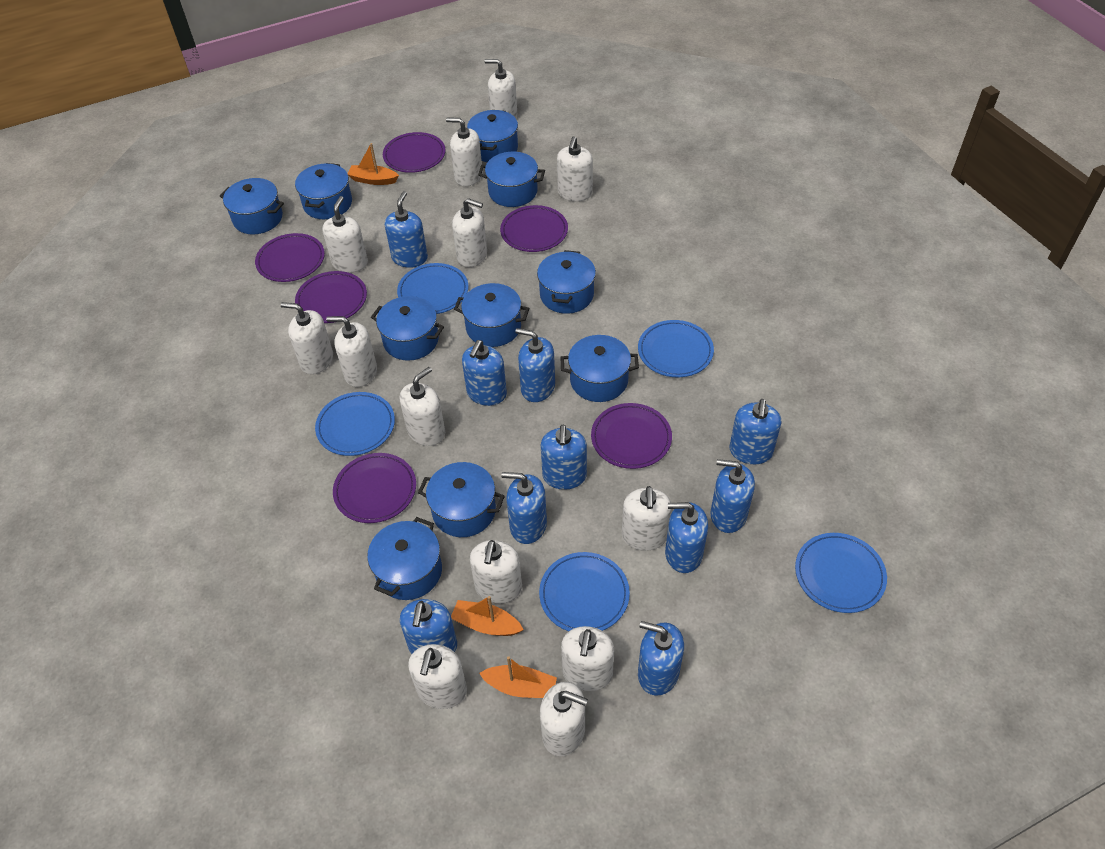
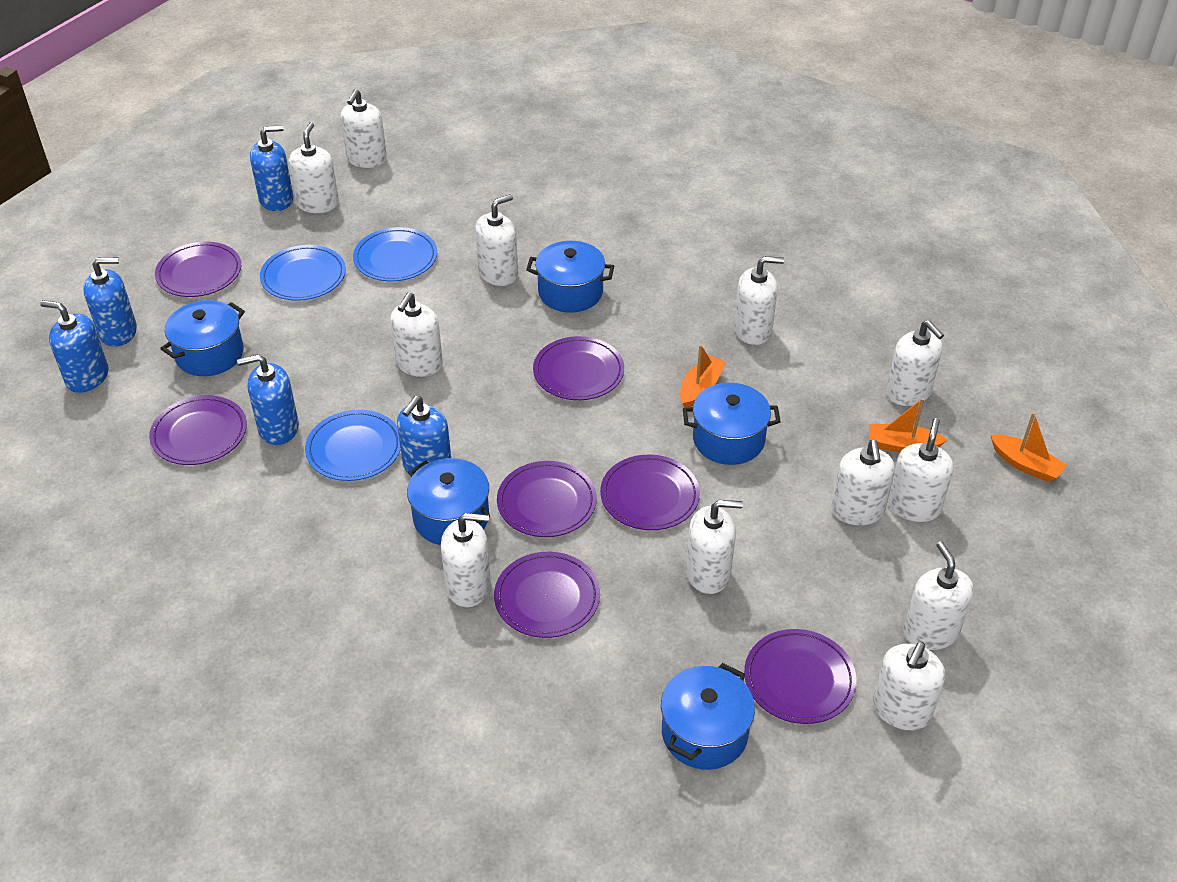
blue plate: [315,392,395,456] [397,263,468,314] [539,552,630,631] [638,320,714,377] [795,533,887,613] = 5 -> [260,245,346,301] [305,410,401,481] [353,227,437,281] = 3
blue pot: [220,178,284,235] [295,163,352,219] [367,517,442,600] [371,296,444,361] [418,462,505,537] [454,283,529,347] [467,110,518,162] [478,152,545,207] [537,250,596,314] [560,335,639,402] = 10 -> [160,300,245,376] [407,458,490,545] [526,241,614,313] [661,663,755,770] [683,383,781,465] = 5
blue soap dispenser: [385,191,428,268] [400,599,457,654] [462,340,507,406] [501,472,547,544] [515,328,555,402] [541,425,587,490] [638,621,684,696] [665,502,708,573] [710,459,755,533] [729,399,781,464] = 10 -> [40,300,109,393] [83,257,137,347] [237,354,299,445] [250,125,293,211] [397,396,451,475] = 5
purple plate: [255,233,325,282] [295,271,367,323] [333,453,416,523] [383,132,445,173] [500,205,568,252] [591,403,672,469] = 6 -> [149,395,247,465] [155,242,241,297] [494,552,600,638] [497,461,597,537] [533,336,624,400] [600,455,700,530] [744,629,857,724] = 7
white soap dispenser: [281,302,333,374] [322,196,368,273] [326,316,377,387] [400,367,445,446] [408,644,467,709] [446,117,483,186] [452,198,487,267] [470,540,522,604] [485,59,517,118] [540,682,588,756] [557,136,593,201] [561,626,614,691] [622,486,671,551] = 13 -> [288,122,339,213] [341,89,387,168] [390,292,443,377] [441,513,491,607] [475,194,518,286] [686,500,743,594] [734,256,784,345] [831,440,895,526] [873,642,945,730] [886,320,944,406] [888,418,953,522] [904,541,974,650] = 12

